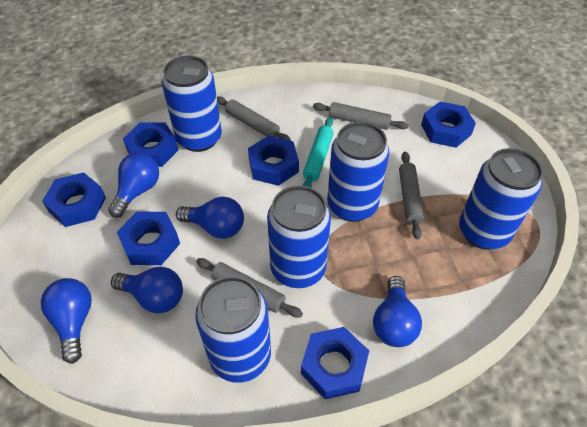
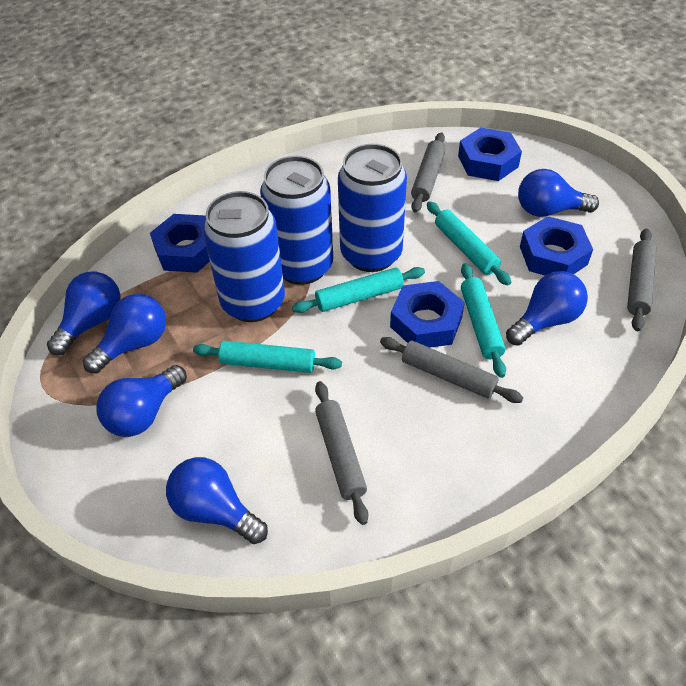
blue can: [162,56,222,152] [195,276,271,383] [267,185,331,288] [327,122,389,222] [459,148,543,250] = 5 -> [203,191,285,322] [260,156,333,285] [338,144,407,272] = 3
blue light bulb: [41,278,92,364] [108,153,159,218] [111,267,183,313] [176,197,244,239] [373,276,422,347] = 5 -> [47,272,120,355] [83,294,166,373] [97,365,187,437] [166,457,268,544] [506,271,588,346] [518,169,599,217] = 6
blue nut: [42,172,106,227] [117,211,180,265] [123,122,178,167] [248,136,299,186] [301,327,369,399] [421,102,476,148] = 6 -> [150,214,210,273] [390,281,465,348] [458,127,522,181] [520,216,593,275] = 4
turquoise rolling pin: [303,117,333,187] = 1 -> [193,341,342,373] [292,267,425,313] [427,201,511,285] [461,263,506,378] = 4

